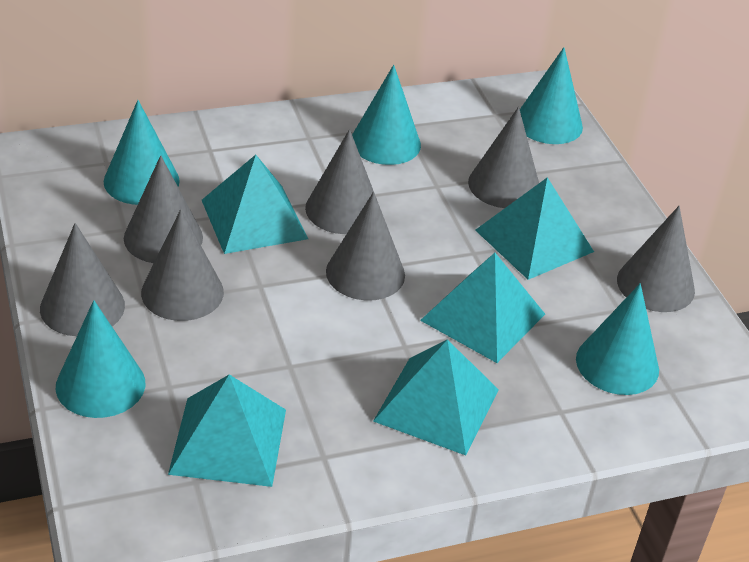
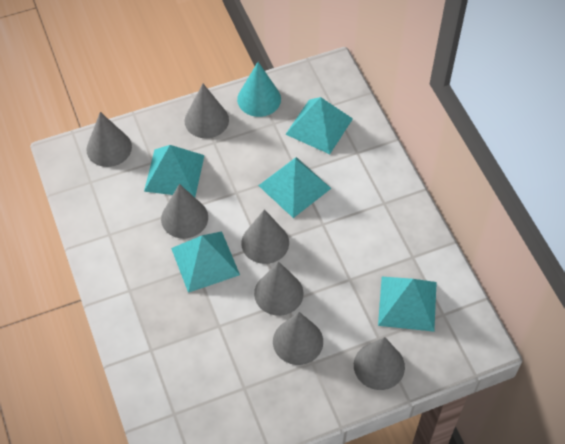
turquoise cone: [56,300,145,418] [104,100,180,205] [352,65,421,165] [520,47,583,144] [576,283,659,395] = 5 -> [237,62,281,117] = 1

